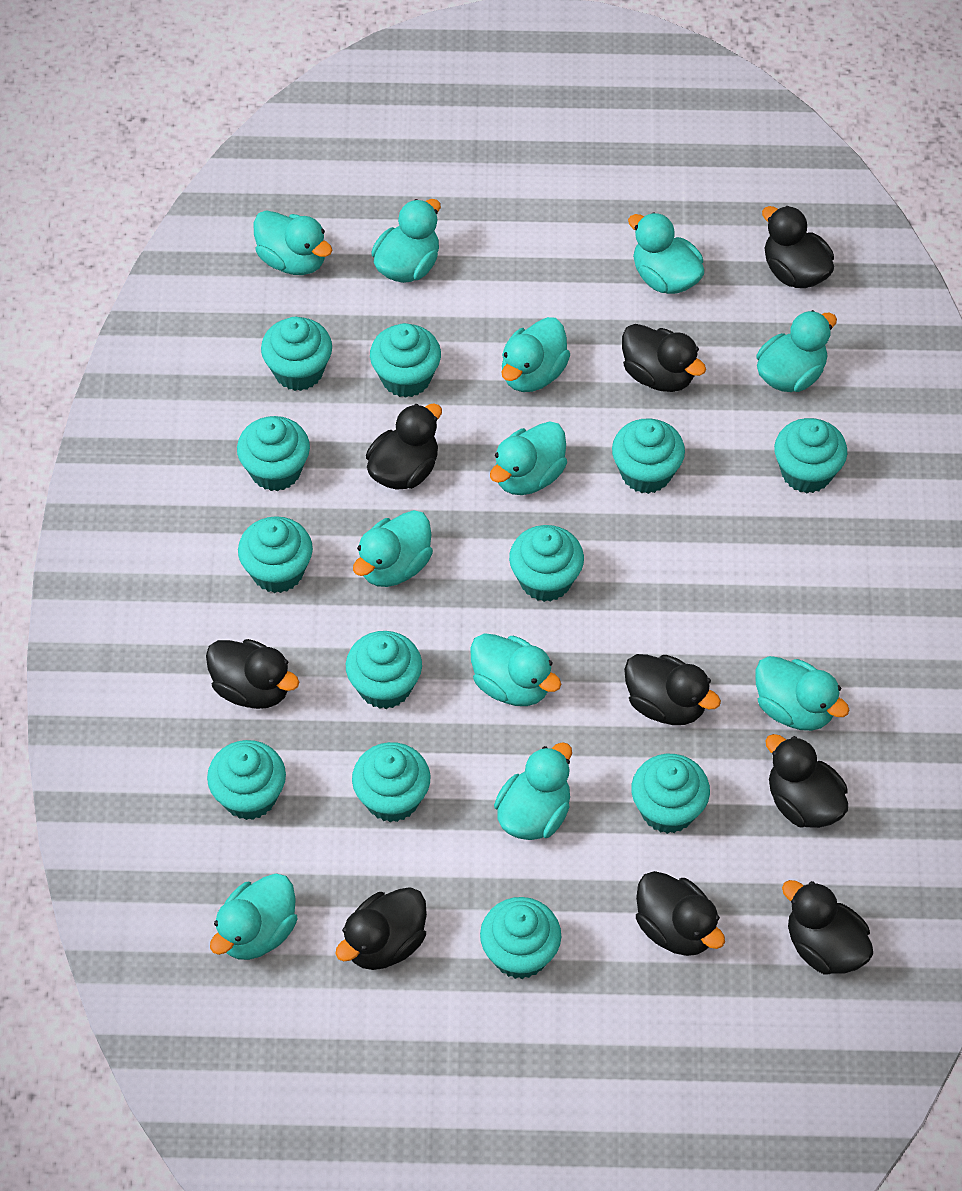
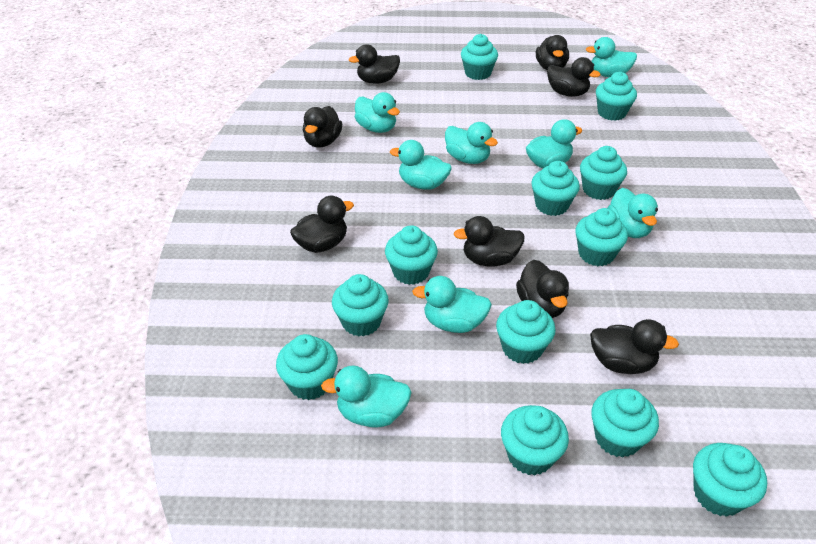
black duck: [206,639,299,709] [335,887,427,970] [366,404,442,490] [622,324,706,392] [624,654,721,725] [636,871,725,956] [762,206,834,288] [765,734,848,828] [782,880,873,975] = 9 -> [290,195,354,253] [303,106,342,147] [349,44,400,84] [453,216,525,266] [516,260,569,318] [536,35,569,70] [547,57,601,97] [590,319,679,374] = 8
turquoise duck: [210,874,297,960] [253,210,333,275] [353,510,433,587] [371,199,441,283] [470,633,561,706] [490,421,567,495] [494,742,572,840] [502,317,570,392] [628,212,704,294] [756,656,849,731] [757,310,837,392] = 11 -> [321,365,412,428] [355,92,400,133] [390,140,452,190] [412,276,492,333] [445,122,498,164] [526,119,582,168] [586,37,637,77] [607,188,658,238] = 8

